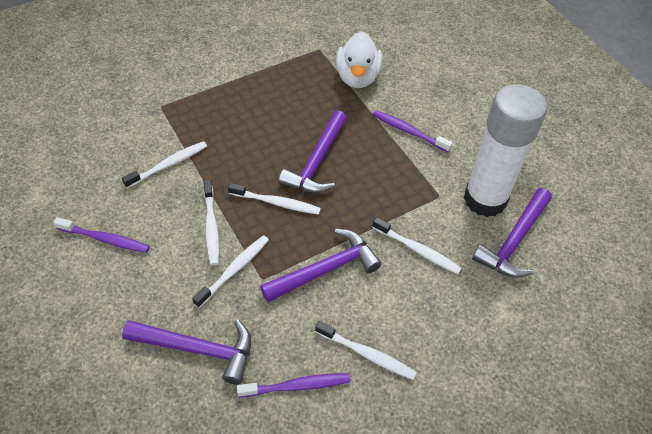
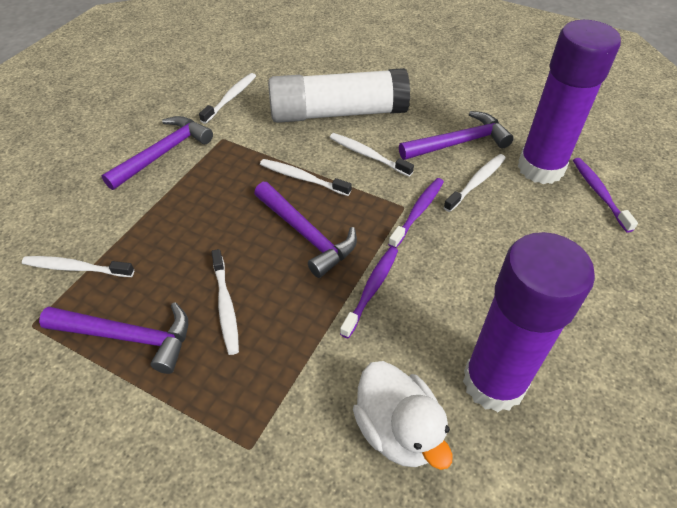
purple glue stick: none = 0 -> [463,232,595,412] [518,20,621,184] = 2

